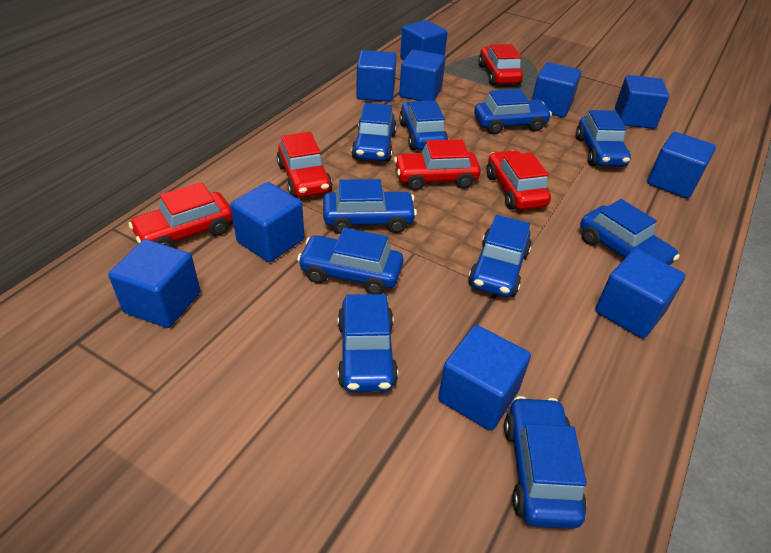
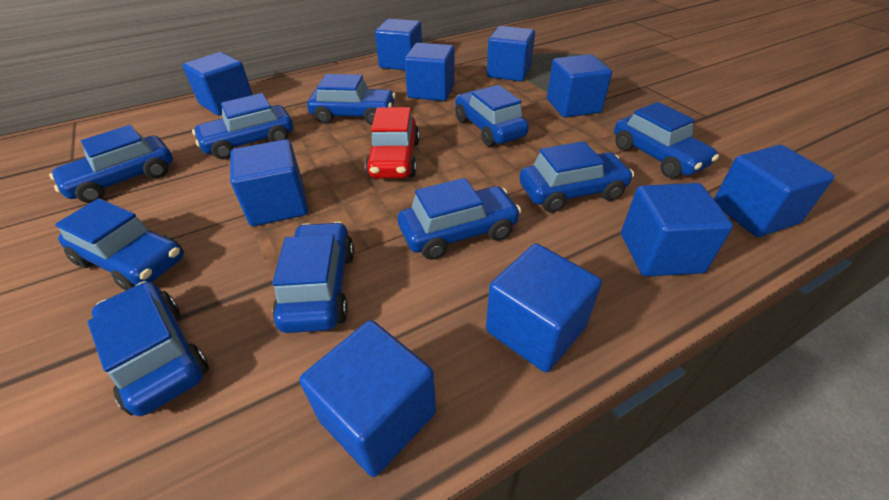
red car: [129,182,233,248] [277,132,332,198] [394,139,481,191] [478,44,523,85] [487,150,551,210] = 5 -> [365,107,420,179] = 1

